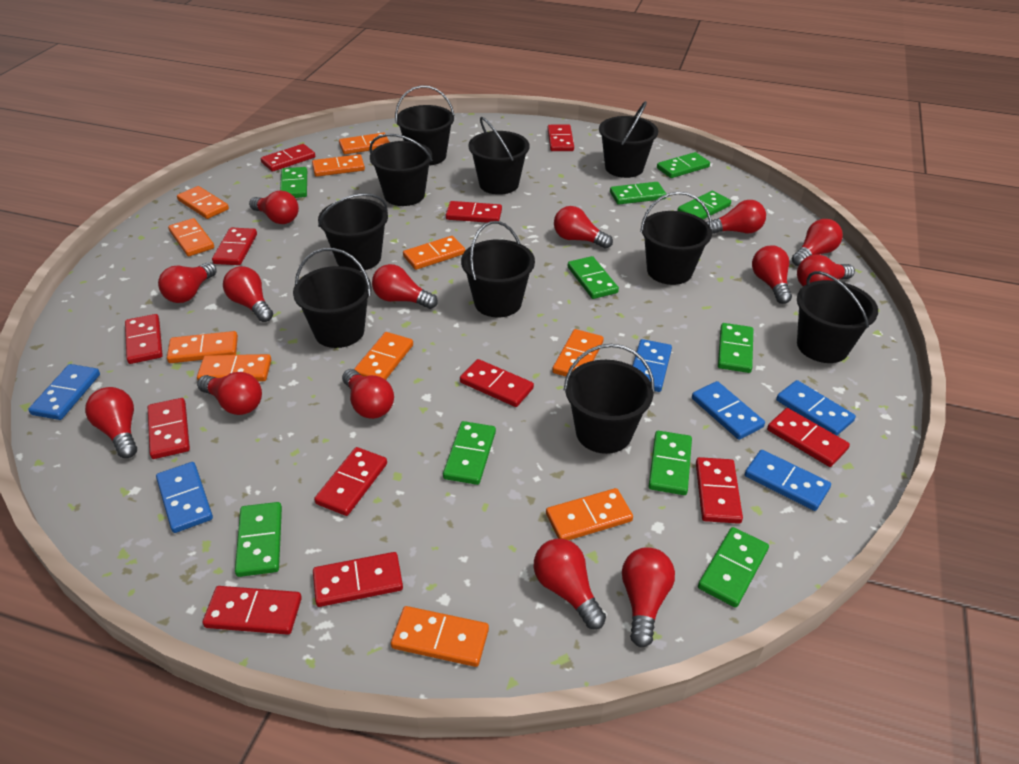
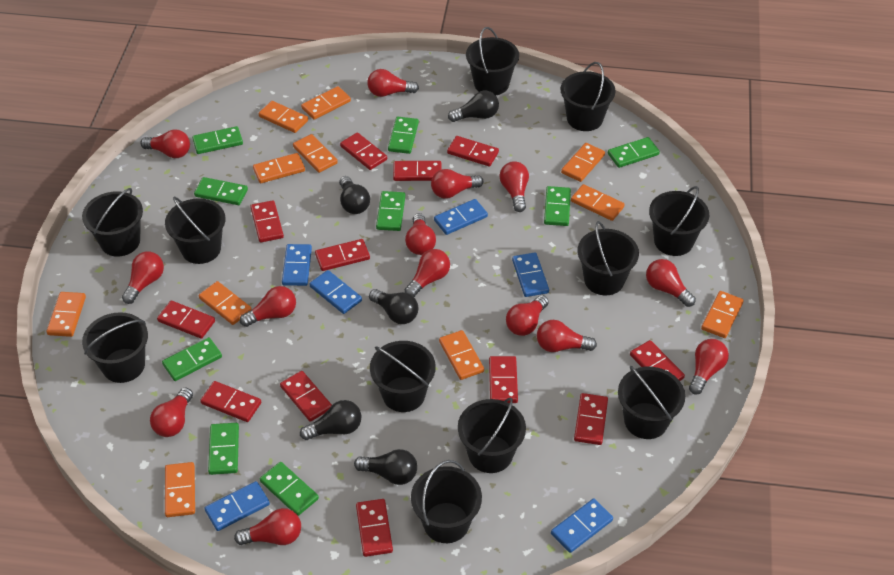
black bucket: [293,248,371,348] [318,193,388,271] [369,134,432,206] [395,85,454,165] [461,221,535,317] [468,117,529,195] [564,344,655,454] [599,101,658,178] [640,192,712,285] [797,271,878,363] = 10 -> [82,188,143,257] [82,312,148,383] [165,197,226,264] [370,341,436,412] [411,460,482,543] [458,397,526,473] [466,27,519,95] [561,62,616,131] [577,221,639,296] [618,366,685,439] [649,186,709,256] = 11
black light bulb: none = 0 -> [300,400,361,440] [339,176,370,214] [354,449,417,485] [369,289,418,324] [448,91,499,122] = 5
green domino: [235,502,282,577] [280,167,307,198] [443,421,496,485] [568,256,619,299] [610,182,666,205] [649,431,692,495] [657,152,710,178] [677,191,731,219] [698,527,769,607] [718,323,753,373] = 10 -> [162,337,222,381] [192,126,243,154] [194,177,248,205] [208,423,239,475] [260,462,319,516] [376,191,406,231] [388,117,419,154] [544,186,571,226] [608,137,660,168] = 9

